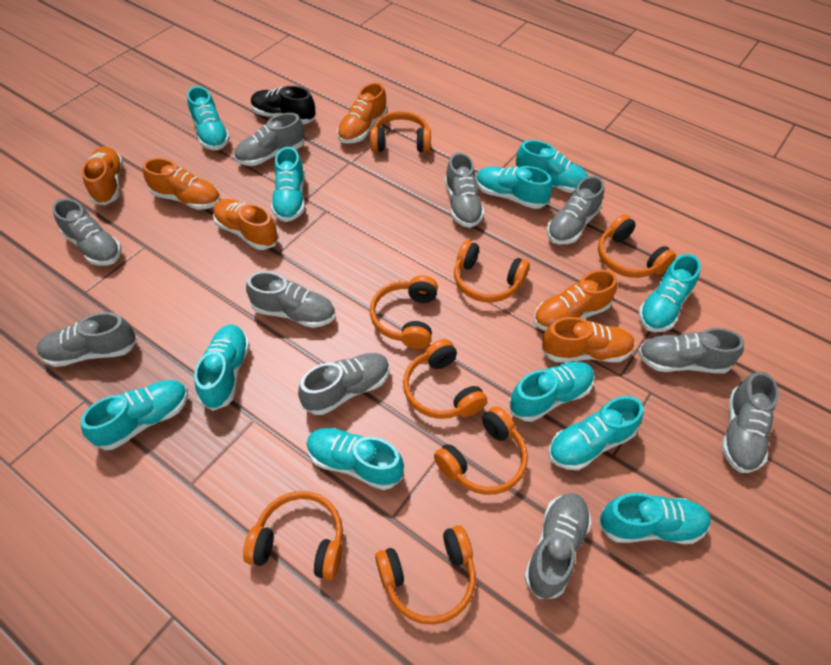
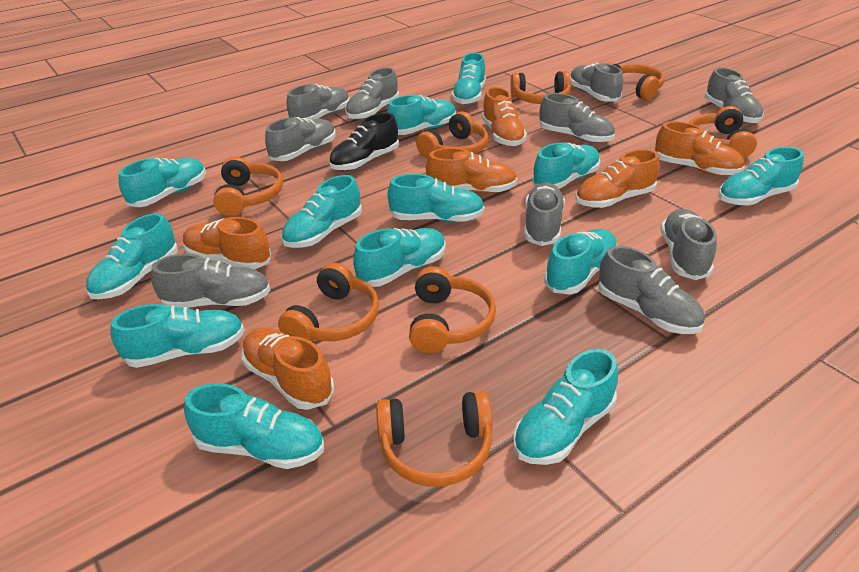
turquoise shoe: [80,380,188,450] [187,86,230,150] [194,324,250,411] [271,147,305,222] [306,428,404,490] [476,166,552,209] [509,361,594,422] [516,140,589,193] [548,396,643,470] [599,493,711,544] [639,254,701,332] = 11 -> [86,213,178,300] [111,304,245,368] [119,158,206,207] [184,383,324,469] [281,175,362,248] [353,228,446,287] [387,95,456,135] [387,174,485,222] [452,53,486,105] [513,349,618,465] [532,143,600,189] [544,229,617,295] [718,147,804,206] = 13

